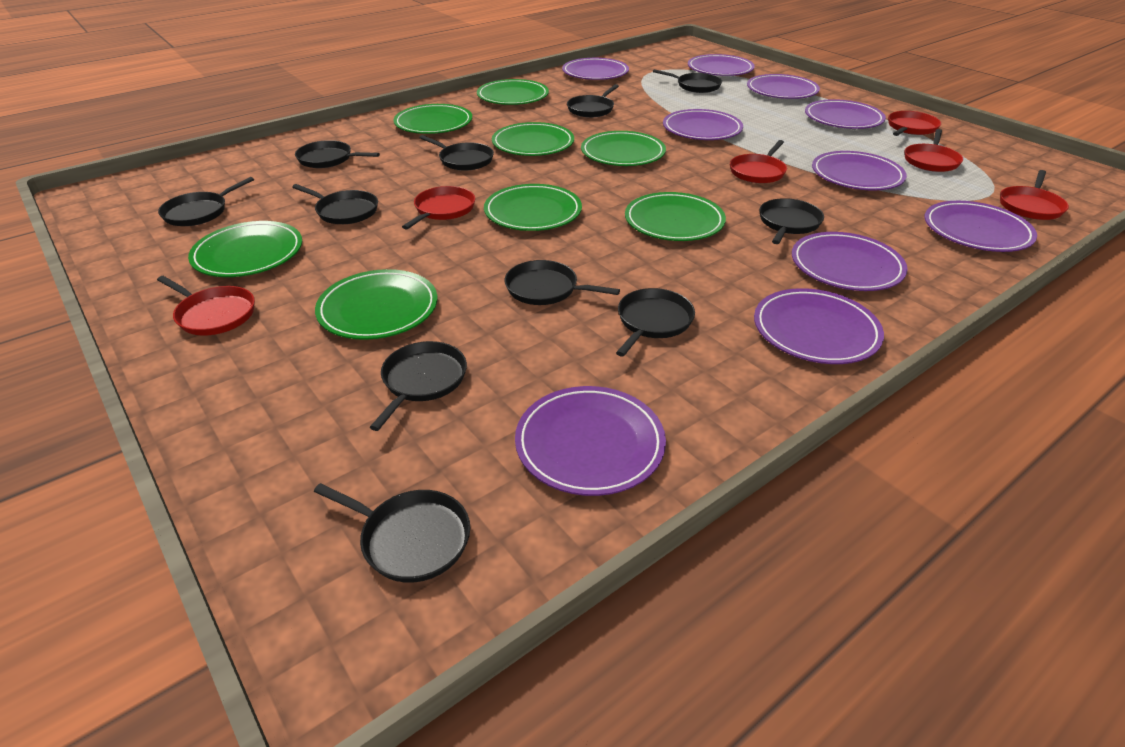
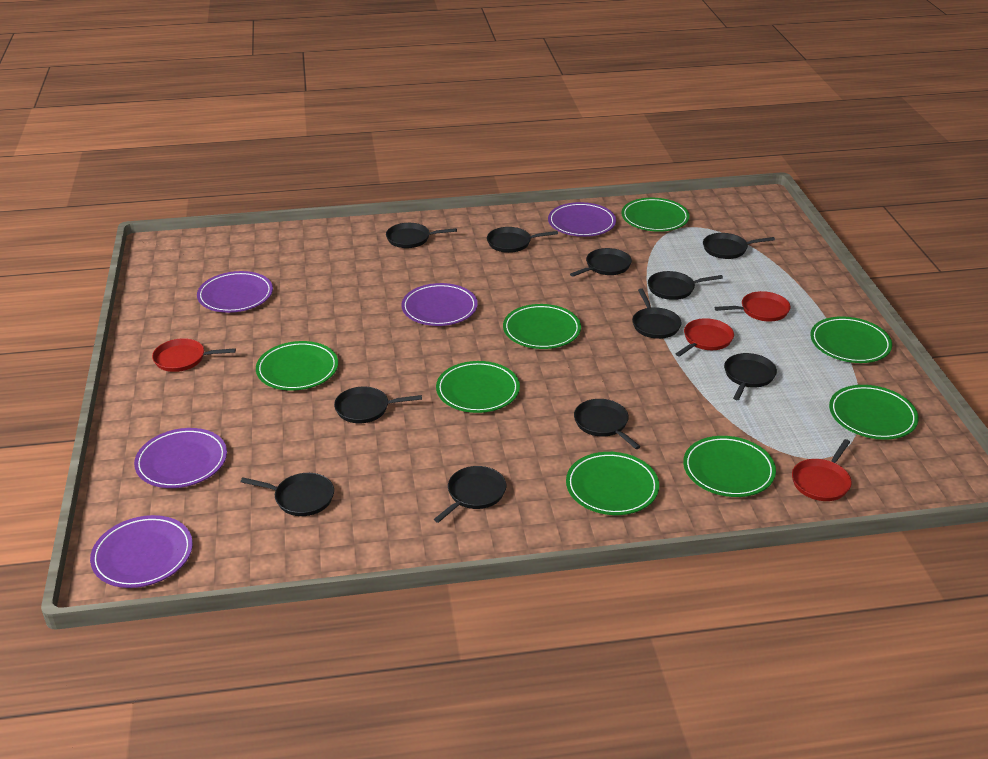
purple plate: [515,386,666,496] [562,58,629,80] [663,109,743,140] [688,54,755,76] [747,74,820,99] [754,288,884,364] [792,232,907,291] [805,99,886,129] [812,151,907,190] [924,201,1037,252] = 10 -> [90,515,193,588] [134,428,227,488] [197,271,273,313] [401,283,478,326] [548,202,616,237] = 5
red pan: [157,276,255,336] [402,186,475,230] [730,140,787,183] [888,111,941,136] [905,129,963,172] [1000,170,1069,220] = 6 -> [152,338,236,372] [676,318,734,357] [714,291,791,322] [792,439,852,501] = 4

